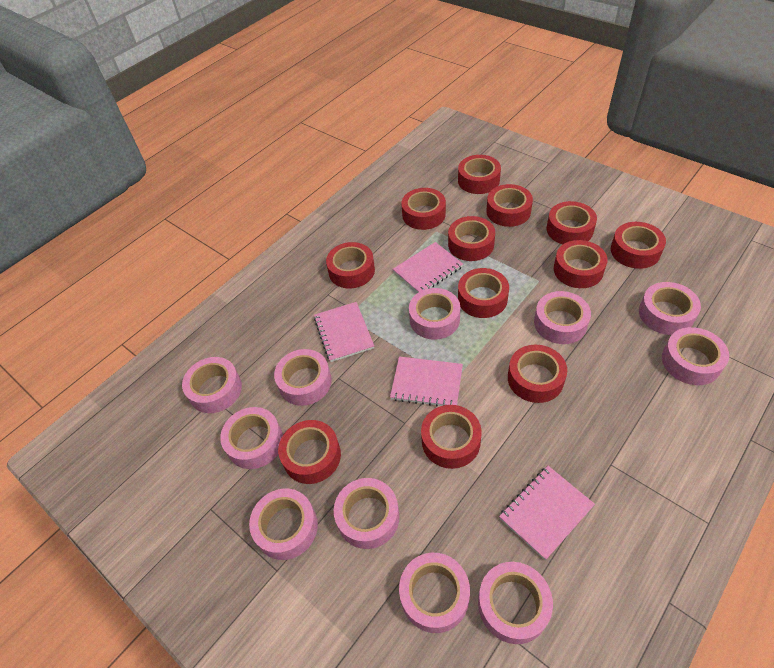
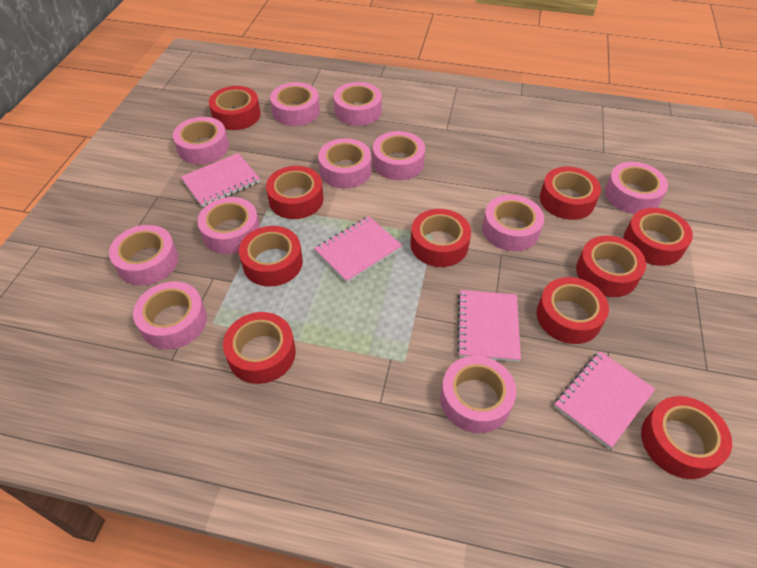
red tape: [278,420,341,484] [326,242,375,288] [401,188,446,230] [421,405,482,469] [448,216,495,261] [458,155,501,194] [458,268,509,318] [486,184,533,227] [508,345,567,403] [547,201,597,244] [554,240,608,288] [611,222,666,269] = 12 -> [209,86,261,130] [223,312,296,384] [239,226,303,287] [266,166,323,219] [410,209,471,267] [537,277,609,344] [540,167,601,220] [576,236,646,297] [624,208,693,266] [641,396,732,479] = 10

